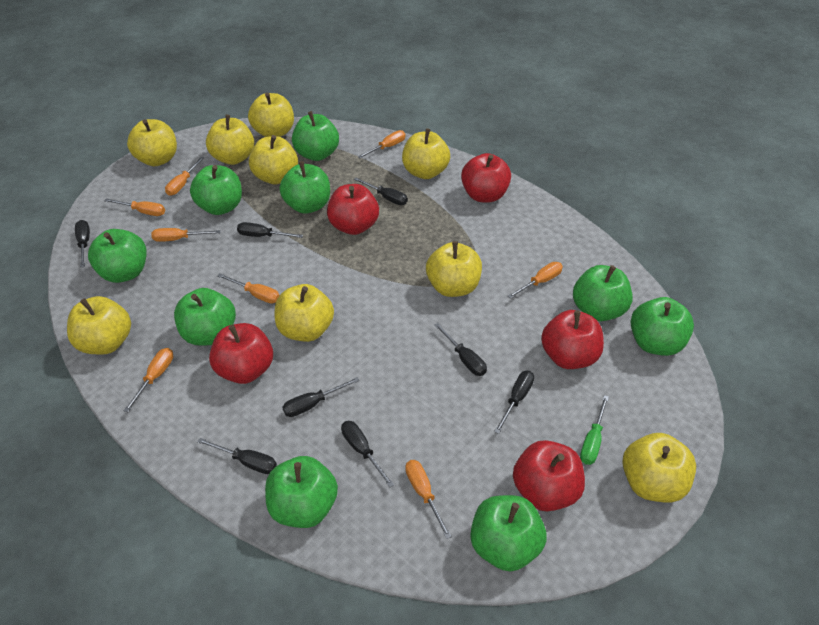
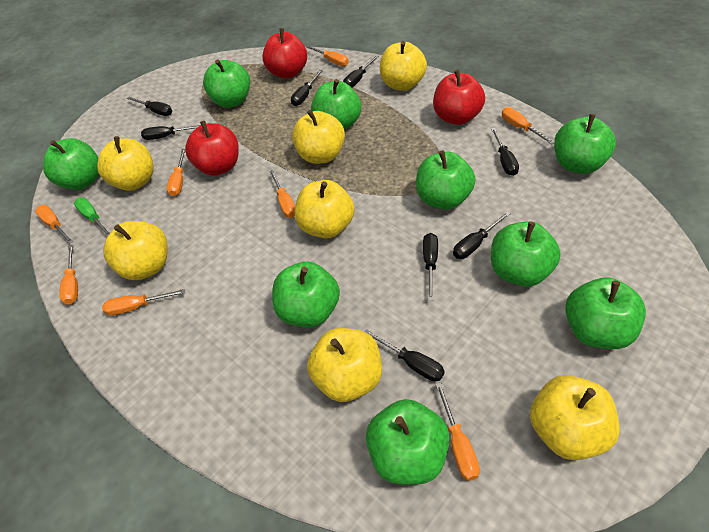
red apple: [209,323,273,384] [327,184,379,235] [461,153,511,203] [513,440,585,511] [541,310,604,369] = 5 -> [185,121,239,176] [262,28,307,78] [433,69,485,125] = 3
yellow apple: [67,296,131,355] [127,119,177,166] [206,115,254,165] [248,93,294,137] [249,135,298,184] [275,284,334,342] [402,128,450,179] [426,241,482,297] [623,433,696,503] = 9 -> [97,136,154,191] [103,221,168,280] [292,110,345,164] [295,180,355,239] [307,328,382,402] [380,41,427,91] [530,375,620,460] = 7

